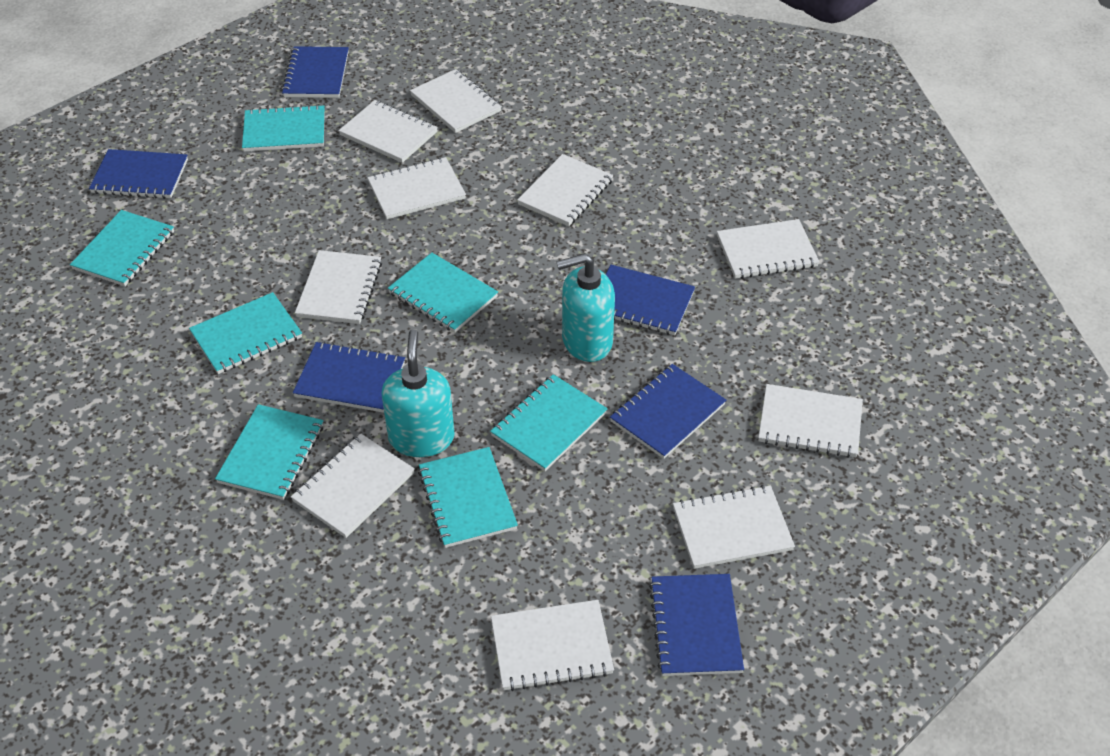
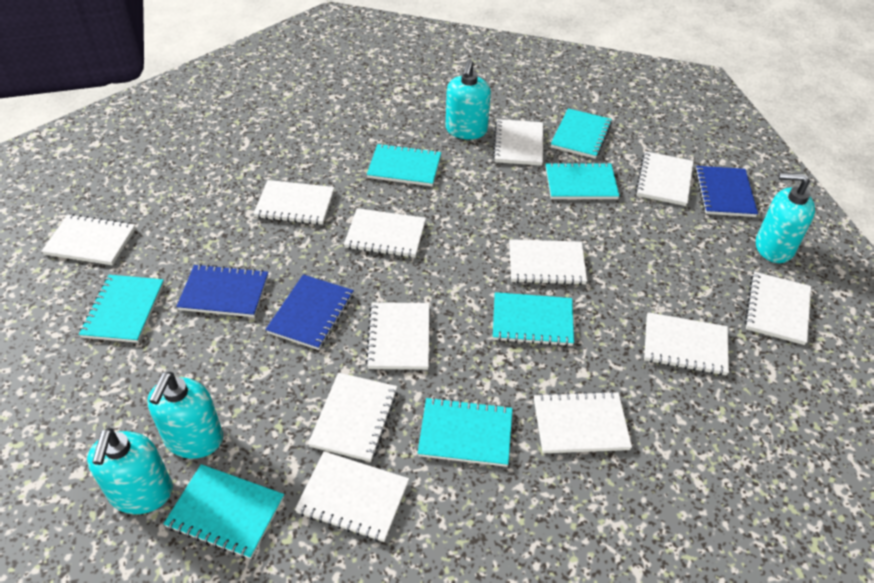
blue notebook: [89,149,188,199] [281,46,349,98] [293,341,405,413] [606,265,695,335] [610,364,726,459] [649,574,744,676] = 6 -> [176,264,268,317] [265,275,354,350] [695,166,758,217] = 3
turquoise soap dispenser: [382,329,455,457] [556,253,615,362] = 2 -> [87,428,173,514] [147,372,223,459] [445,59,491,140] [756,172,815,263] = 4
white notebook: [291,433,415,538] [295,250,382,324] [338,100,438,163] [368,157,466,219] [410,69,502,133] [491,600,614,691] [517,154,613,226] [673,485,795,569] [717,219,819,279] [758,384,863,458] = 10 -> [41,214,136,265] [253,180,334,225] [295,451,409,542] [308,373,398,462] [344,208,426,258] [365,302,429,370] [493,119,543,166] [509,239,587,285] [534,391,632,453] [636,151,693,206] [644,312,729,376] [745,272,811,345] = 12

